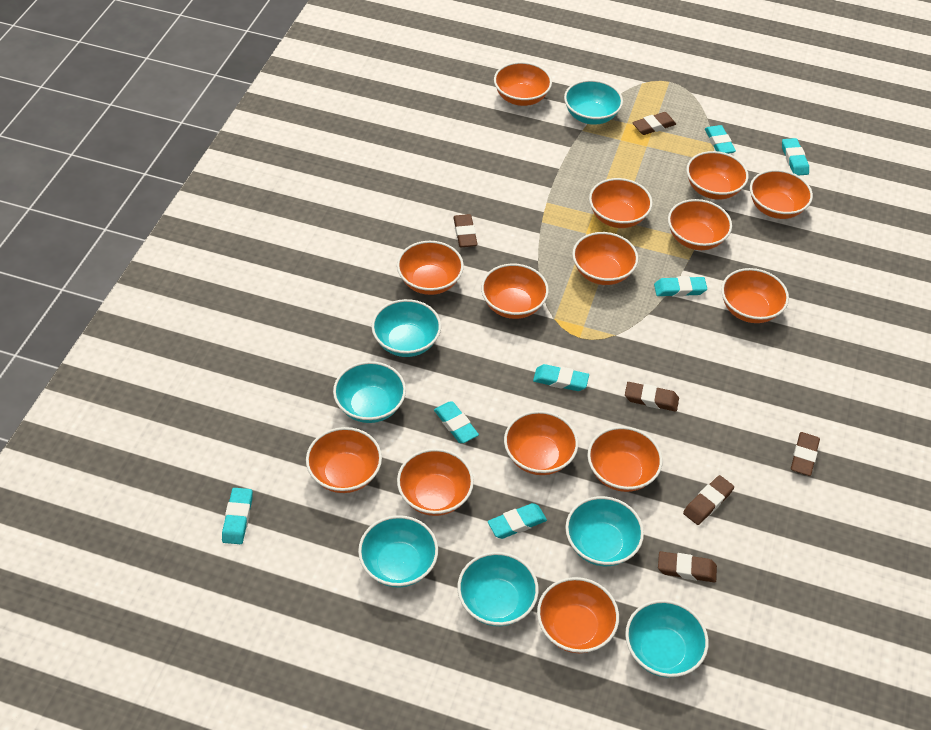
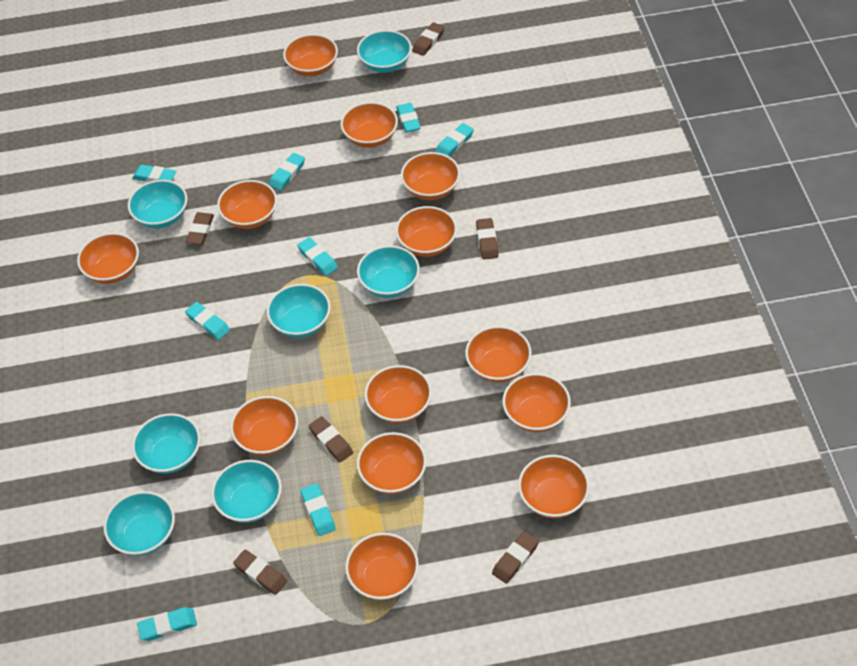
orange bowl: [306,427,382,493] [397,241,464,295] [397,449,474,516] [481,263,549,319] [494,62,552,106] [504,411,578,475] [537,577,619,653] [572,232,638,285] [587,426,663,492] [589,178,653,228] [668,199,732,250] [686,151,749,200] [721,268,789,323] [750,170,813,219] = 14 -> [77,233,139,284] [217,180,277,229] [230,396,298,456] [283,34,338,77] [341,102,398,148] [345,533,419,600] [357,432,426,494] [365,365,432,424] [396,206,457,257] [401,152,460,200] [465,326,532,382] [503,373,571,432] [518,455,590,518] = 13
turquoise eraser: [222,488,253,544] [434,401,479,443] [488,503,547,539] [533,364,589,391] [654,276,707,297] [705,125,736,154] [782,138,809,176] = 7 -> [132,165,176,182] [137,607,197,641] [185,302,230,340] [269,153,305,191] [297,237,338,276] [300,483,336,536] [396,103,421,132] [435,123,474,156] = 8

